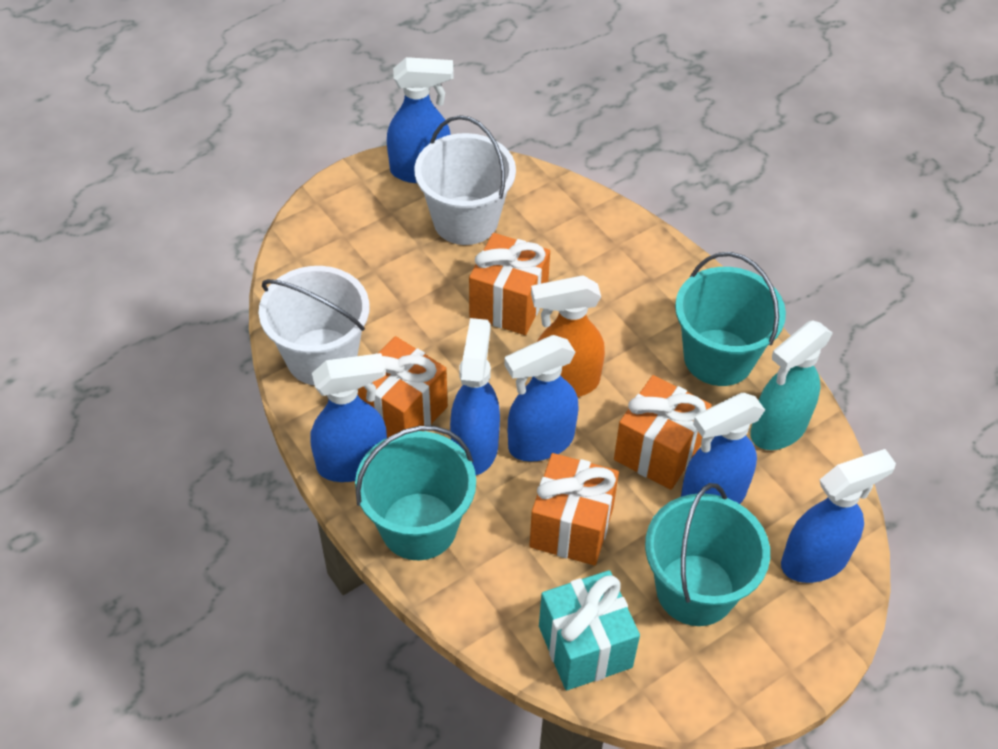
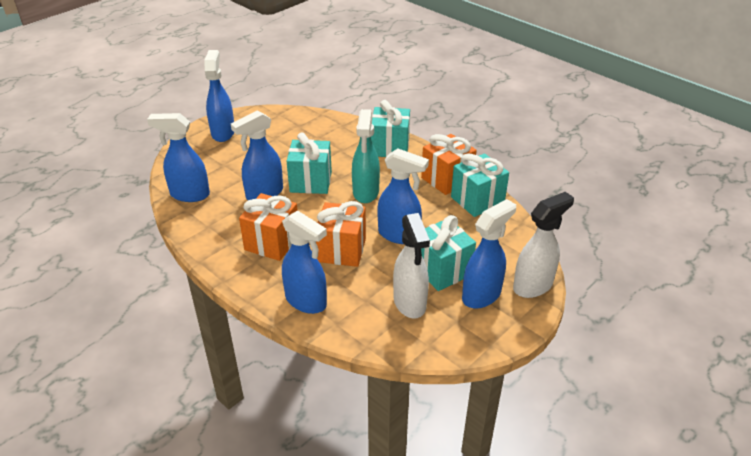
orange gift: [358,336,448,438] [469,233,550,335] [530,453,619,566] [614,375,712,490] = 4 -> [239,193,297,261] [316,201,366,267] [421,134,477,195] = 3
orange spray bottle: [531,276,605,397] = 1 -> none = 0
turquoise bucket: [355,426,476,560] [645,483,770,626] [675,252,786,386] = 3 -> none = 0
turquoise gift: [539,570,640,691] = 1 -> [286,132,332,194] [371,100,410,157] [421,215,476,291] [451,153,509,217] = 4
white bucket: [259,266,370,385] [414,115,516,245] = 2 -> none = 0
white spray bottle: none = 0 -> [393,213,430,319] [513,192,574,298] = 2

